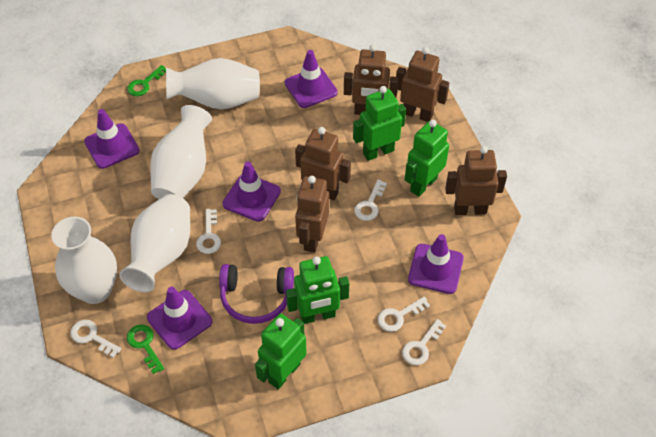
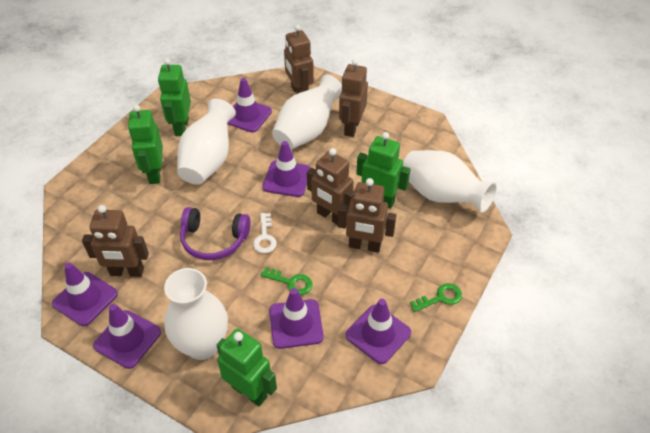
purple traffic cone: [84,109,139,169] [147,287,212,350] [222,162,281,222] [285,50,338,108] [408,234,464,294] = 5 -> [52,263,118,326] [93,304,161,369] [227,78,272,132] [262,141,311,197] [269,288,324,349] [345,299,411,364] = 6
white key: [70,320,121,358] [196,209,221,254] [354,179,387,221] [378,297,430,332] [402,319,446,365] = 5 -> [253,213,277,253] = 1

